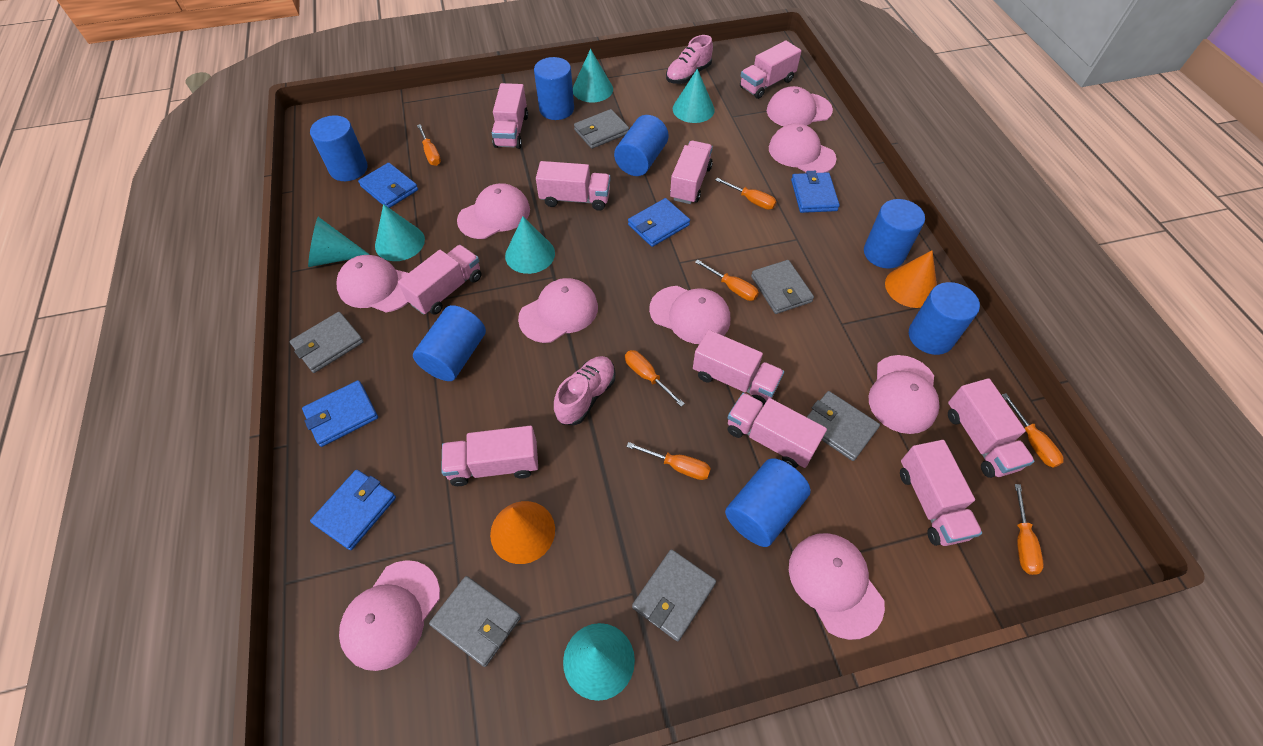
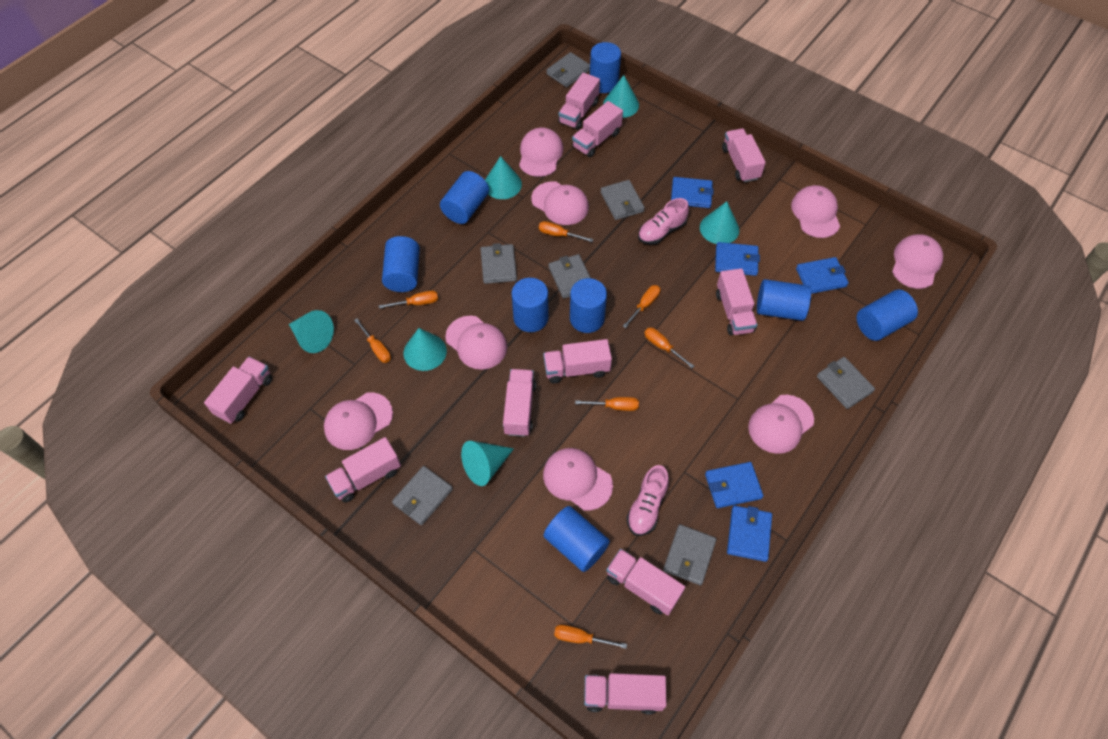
blue cylinder: [310,115,368,181] [413,305,486,381] [534,57,574,120] [614,115,669,176] [725,458,811,547] [864,199,925,269] [909,282,980,355] = 7 -> [382,236,420,292] [440,171,489,224] [512,278,548,332] [543,506,610,572] [570,278,607,333] [590,42,621,93] [757,279,811,321] [857,290,918,341] = 8
grey wallet: [289,312,364,373] [429,576,521,667] [574,109,629,149] [632,549,716,641] [751,260,814,314] [807,391,880,461] = 6 -> [392,466,453,525] [480,243,517,284] [546,52,590,87] [549,254,591,299] [600,180,645,220] [663,524,717,585] [817,357,875,409] = 7
orange cone: [490,501,555,564] [885,250,937,308] = 2 -> none = 0
pink cap: [336,255,409,313] [339,560,440,671] [457,183,530,239] [518,278,598,343] [649,286,730,344] [767,86,833,126] [769,123,837,173] [789,533,885,640] [869,355,940,434] = 9 -> [324,392,393,450] [445,316,507,370] [519,128,563,177] [531,181,589,225] [543,448,613,510] [748,395,814,454] [791,185,840,238] [892,234,943,289] = 8

